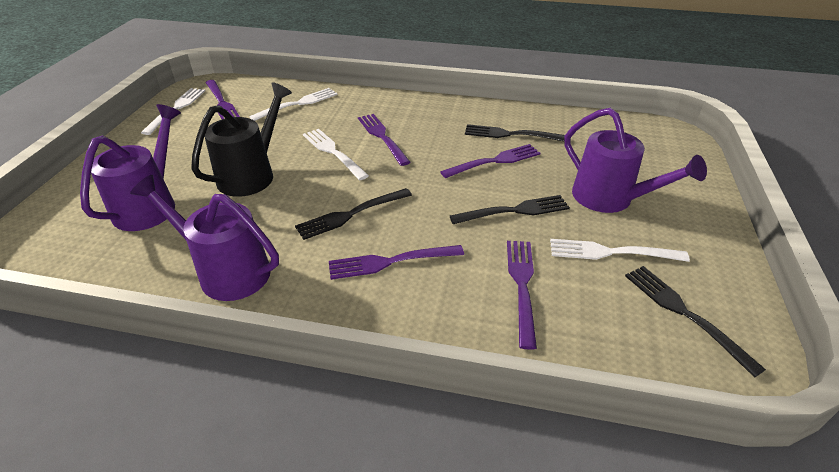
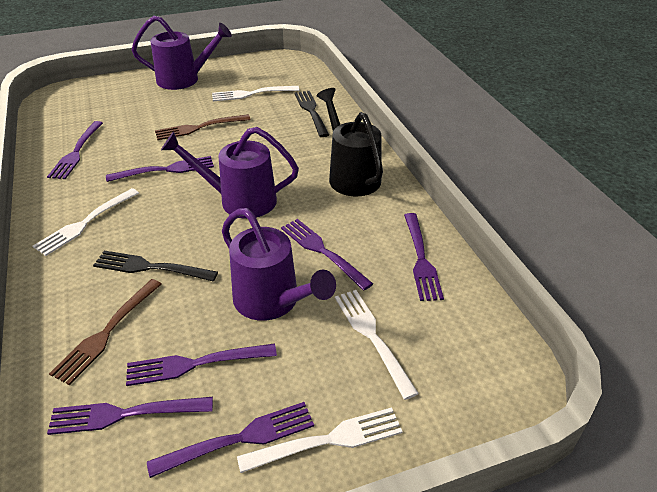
black fork: [295,188,412,240] [450,195,570,224] [465,124,565,141] [625,266,766,378] = 4 -> [93,251,218,282] [294,91,329,137] = 2
brown fork: none = 0 -> [49,279,162,385] [155,114,251,140] = 2
purple fork: [205,80,240,119] [329,245,464,280] [358,114,411,166] [440,144,541,178] [507,241,537,350] = 5 -> [47,121,103,179] [47,397,213,435] [106,156,214,182] [126,343,277,386] [147,402,314,478] [281,219,373,291] [404,213,444,301] = 7

